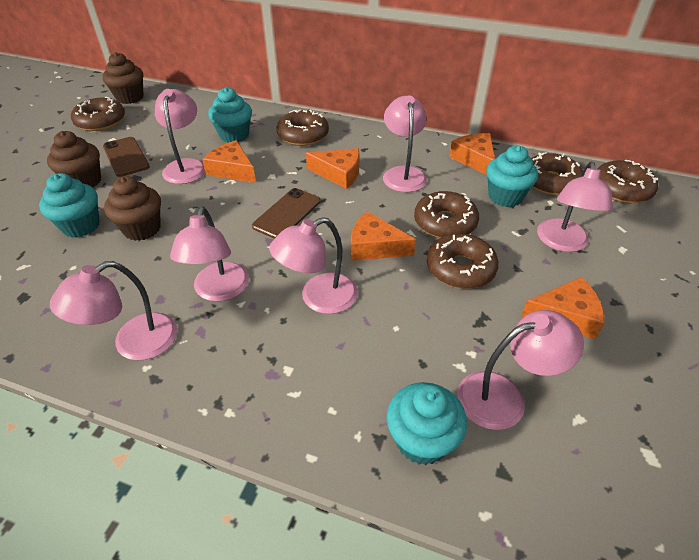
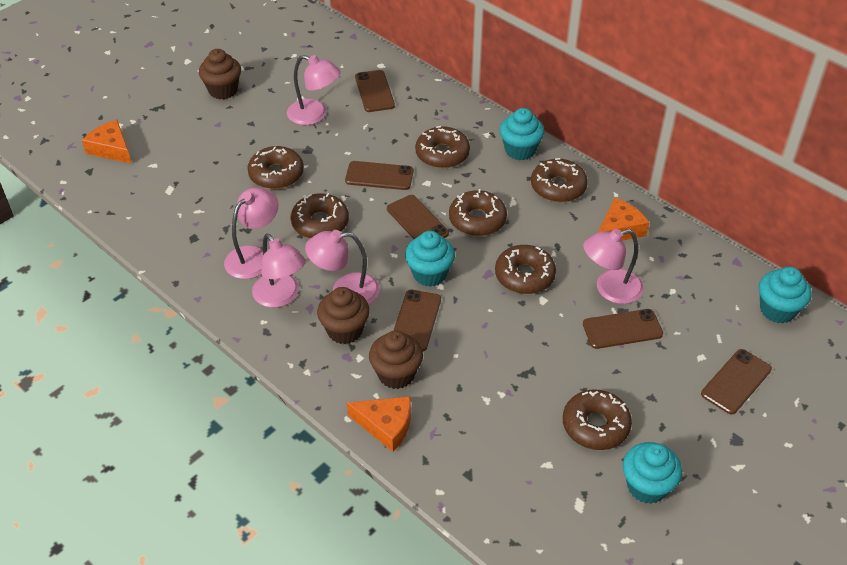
brown donut: [71,97,125,131] [277,109,329,146] [414,191,479,238] [427,234,499,289] [531,152,583,195] [597,160,658,203] = 6 -> [247,146,304,189] [290,193,349,238] [415,126,470,168] [449,189,507,236] [495,245,556,294] [531,158,588,202] [563,389,632,450] = 7
brown phone: [103,137,150,177] [252,188,321,239] = 2 -> [345,161,414,190] [355,70,395,112] [387,195,449,239] [393,290,441,351] [583,309,663,349] [701,349,772,414] = 6
orange cheese: [202,140,256,183] [306,148,360,189] [351,211,416,261] [449,133,495,175] [521,277,605,339] = 5 -> [82,120,132,164] [347,396,411,452] [598,198,649,241] = 3
pink lamp: [50,261,178,360] [155,89,205,184] [170,207,249,302] [269,217,358,314] [383,96,427,192] [457,310,584,430] [537,162,613,252] = 7 -> [224,187,278,279] [252,233,306,308] [287,55,341,125] [305,230,379,305] [583,229,644,304] = 5

